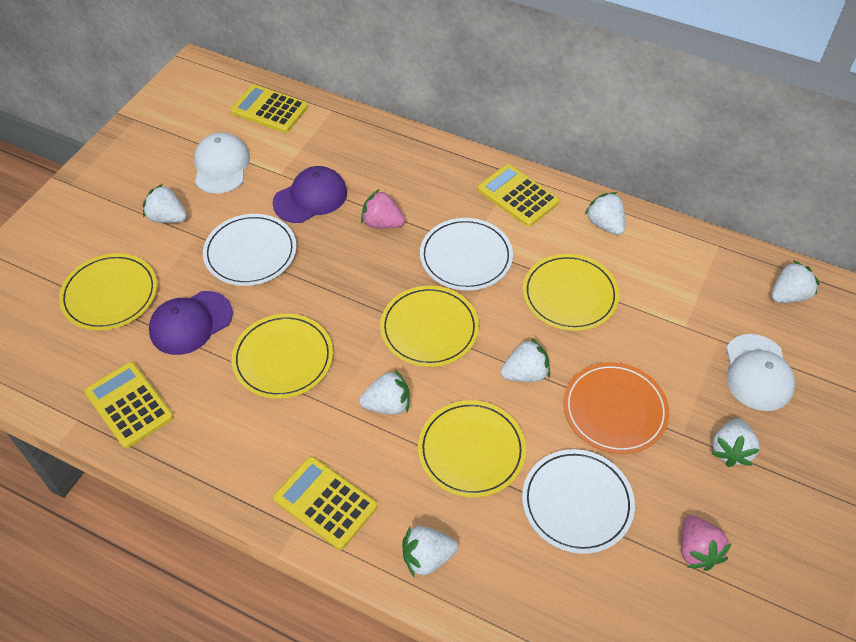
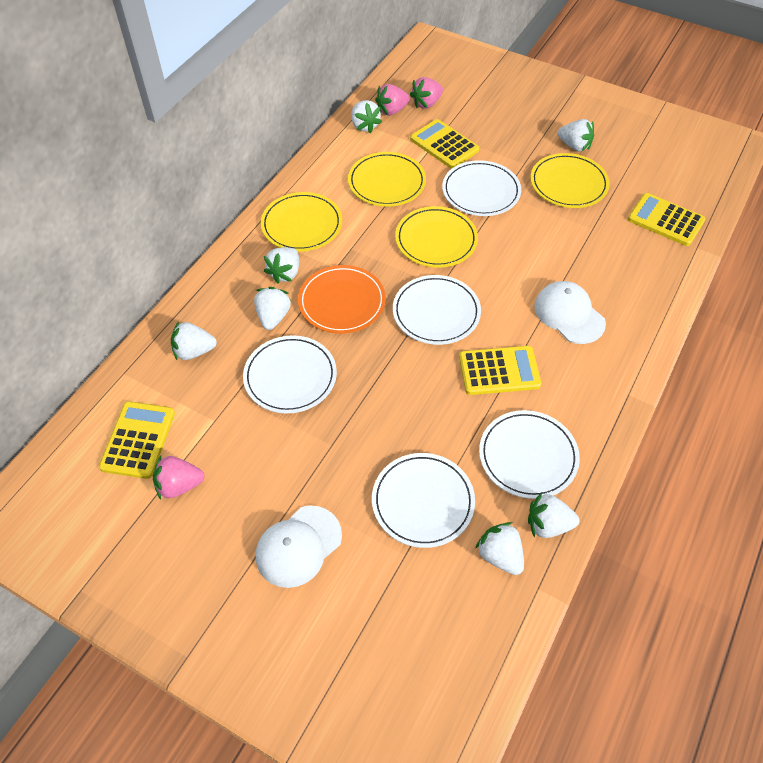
pink strawberry: [361,190,405,228] [681,515,732,571] = 2 -> [153,456,205,500] [375,84,410,116] [410,77,443,109] = 3
purple cap: [149,291,233,355] [272,166,347,223] = 2 -> none = 0
white plate: [203,214,296,286] [420,218,513,290] [522,449,635,554] = 3 -> [243,335,337,413] [372,453,475,548] [393,275,481,345] [442,160,521,216] [479,410,580,499] = 5
yellow plate: [59,253,157,330] [231,314,333,399] [380,286,479,367] [418,400,526,497] [523,254,619,331] = 5 -> [261,192,342,252] [348,152,426,207] [395,206,478,268] [531,153,610,208] = 4

